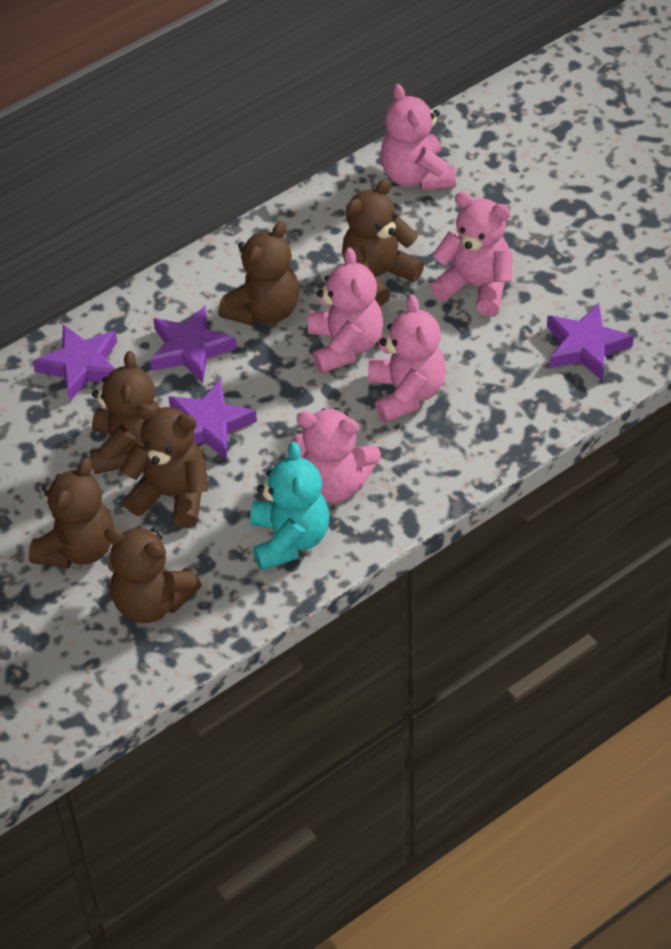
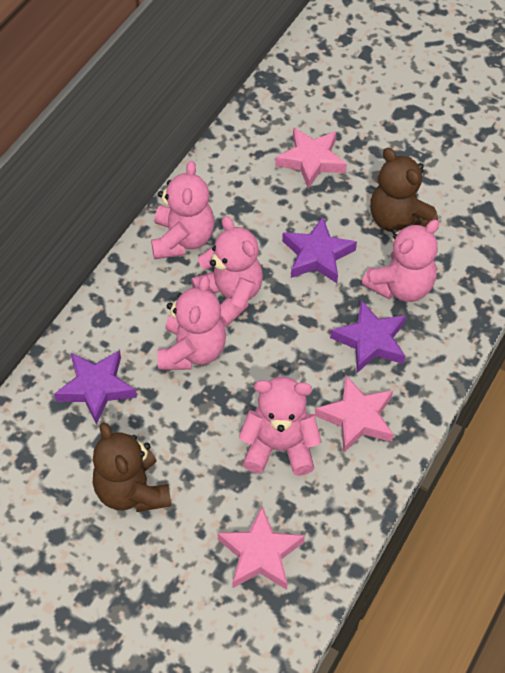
brown teddy bear: [29,458,114,569] [90,351,160,474] [104,526,202,623] [121,404,208,528] [218,221,300,326] [342,179,424,306] = 6 -> [93,422,171,512] [370,148,438,232] = 2
pink star: none = 0 -> [218,506,305,590] [275,127,347,189] [315,376,394,453] = 3
purple star: [33,325,117,402] [150,306,237,383] [168,379,257,460] [547,303,634,381] = 4 -> [54,350,137,425] [282,217,357,283] [330,300,406,373] = 3
turquoise teddy bear: [250,441,329,570] = 1 -> none = 0

